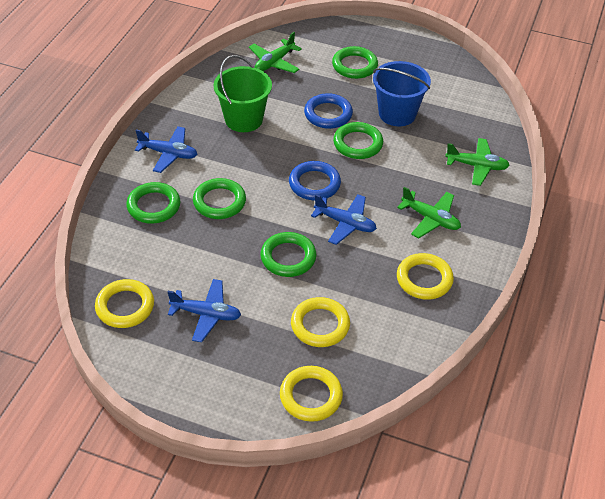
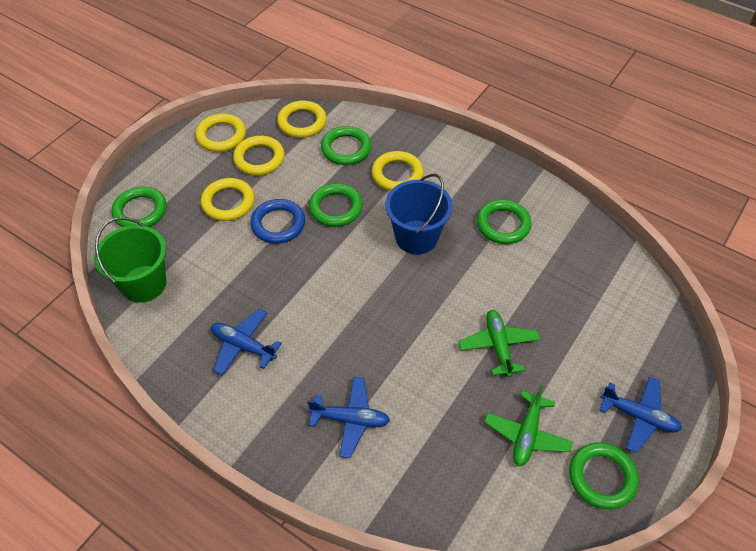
blue ring: [289,161,341,200] [304,93,353,129] = 2 -> [250,199,305,244] = 1
green plane: [249,32,302,73] [397,187,461,238] [445,138,510,186] = 3 -> [458,310,540,377] [484,385,573,466] = 2
yellow ring: [95,279,154,328] [280,366,343,422] [291,297,350,347] [397,253,454,300] = 4 -> [196,114,246,152] [201,178,255,221] [233,136,285,175] [277,101,327,138] [372,151,424,191] = 5

